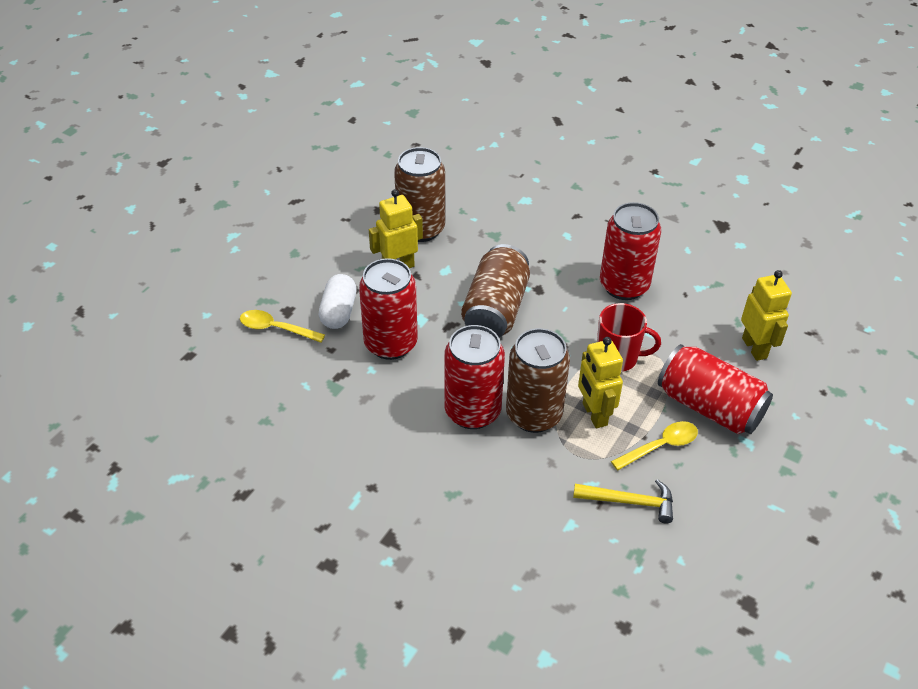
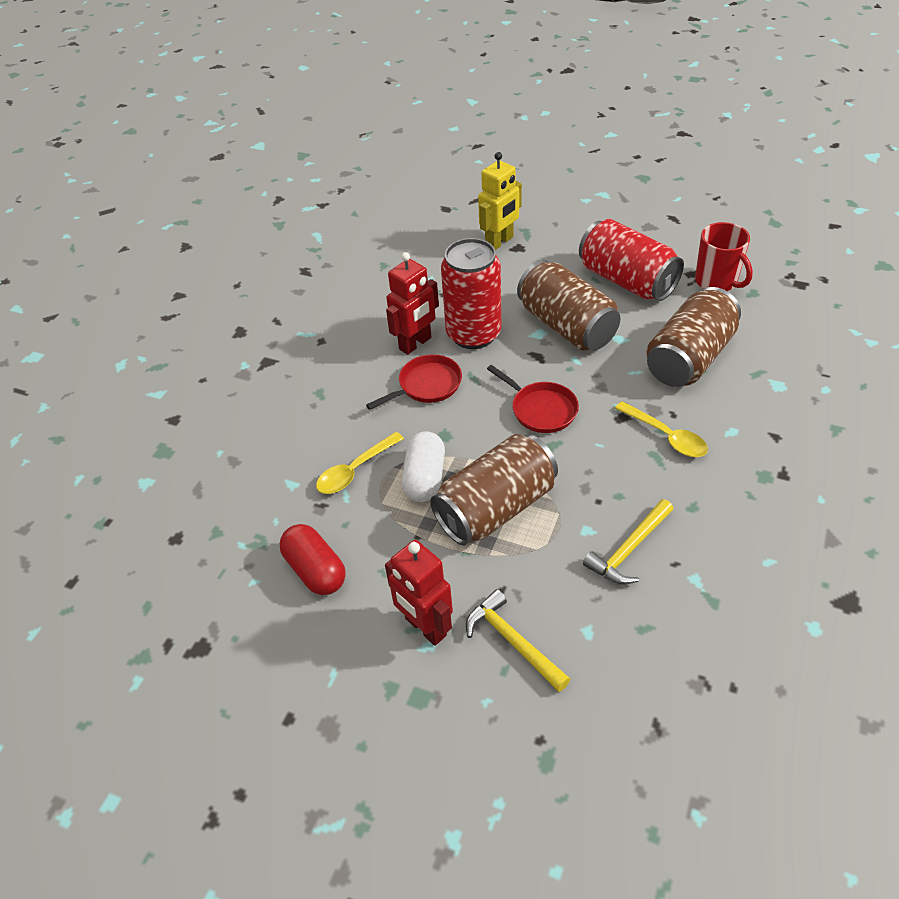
red can: [359,258,418,360] [444,325,505,429] [600,202,661,300] [658,344,773,434] = 4 -> [441,238,501,349] [579,219,684,301] = 2
red capsule: none = 0 -> [280,524,346,595] = 1
red pan: none = 0 -> [366,354,462,410] [487,365,579,433] = 2
red robot: none = 0 -> [385,540,453,646] [386,252,439,355] = 2
yellow hammer: [573,479,673,524] = 1 -> [466,589,570,692] [583,499,674,584] = 2
yellow robot: [369,189,423,268] [578,337,623,428] [741,270,792,361] = 3 -> [478,152,522,250] = 1

